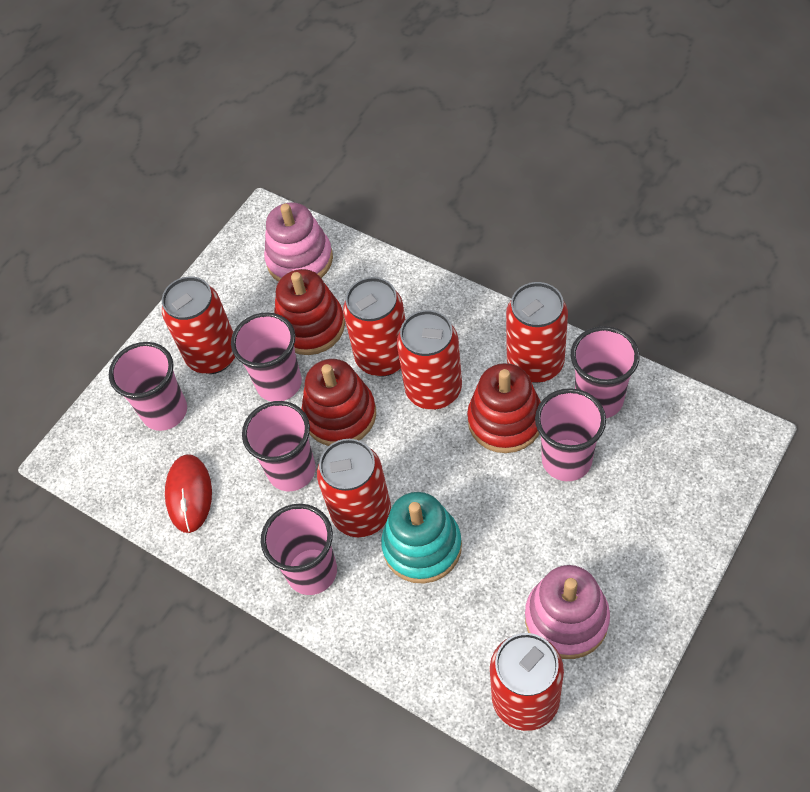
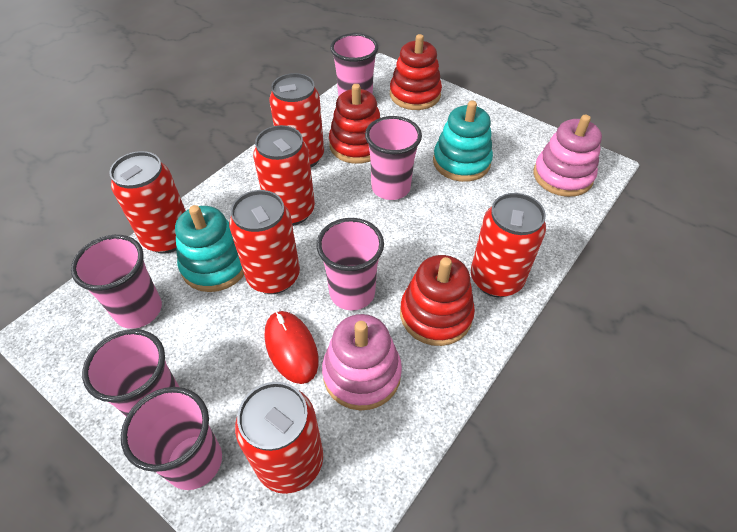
turquoise stacking toy: [381,492,462,584] = 1 -> [175,205,244,292] [433,101,493,182] = 2

